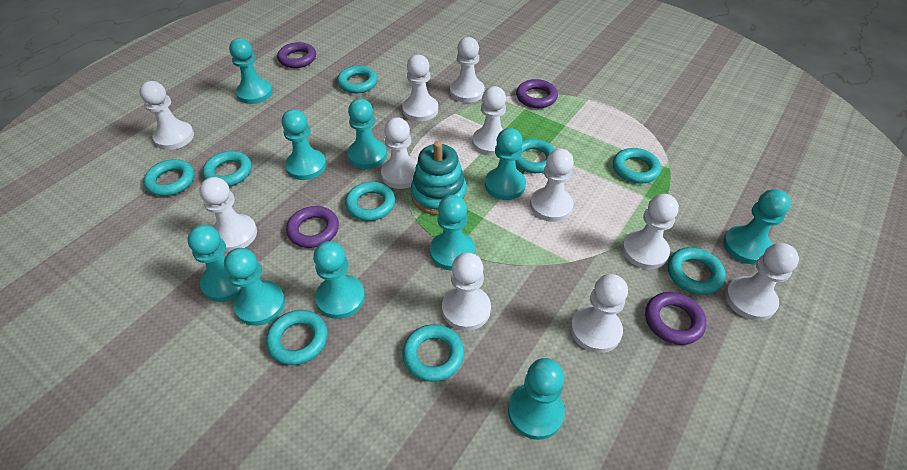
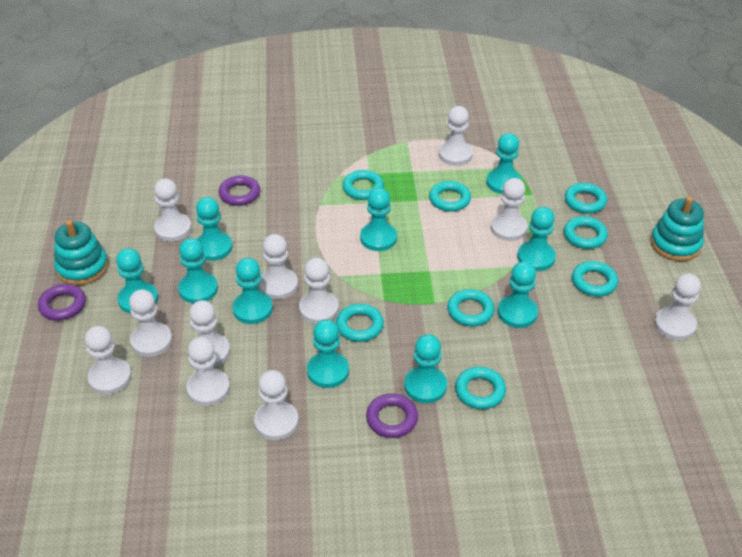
purple ring: [277,42,316,68] [286,206,339,248] [516,79,558,108] [645,292,706,345] = 4 -> [38,284,86,321] [219,175,260,206] [366,393,418,438] = 3
turquoise ring: [143,159,195,196] [203,151,252,186] [266,310,328,365] [337,66,378,94] [345,182,395,221] [402,324,464,382] [515,139,555,173] [613,148,661,184] [668,247,726,295] = 9 -> [336,304,384,342] [343,170,384,200] [429,181,471,212] [447,289,495,326] [455,367,506,409] [564,216,608,249] [565,183,607,214] [572,261,618,297] = 8
turquoise stacking toy: [411,141,467,215] = 1 -> [54,220,108,285] [651,196,704,261] = 2

